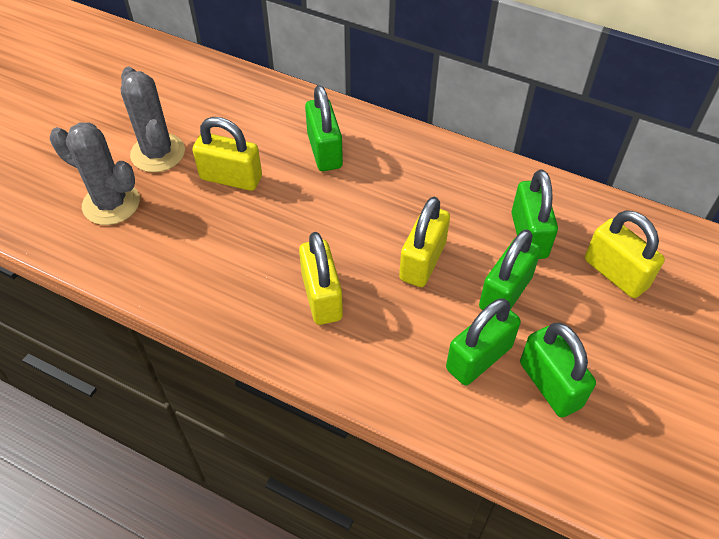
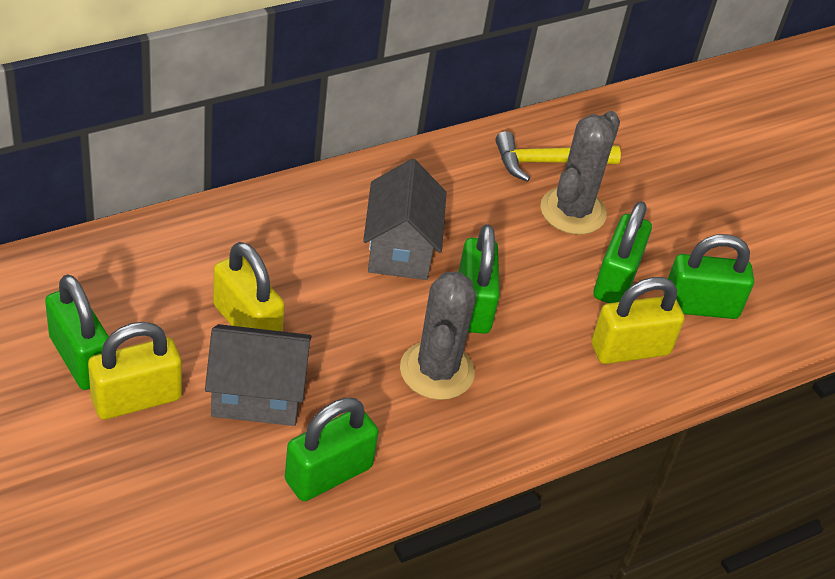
grey house: none = 0 -> [205,324,312,426] [363,159,447,280] = 2
yellow hammer: none = 0 -> [495,131,621,182] = 1
yellow padlock: [192,117,262,191] [299,232,343,325] [399,197,450,287] [585,210,665,298] = 4 -> [88,322,182,420] [213,242,285,332] [591,277,684,364] = 3

